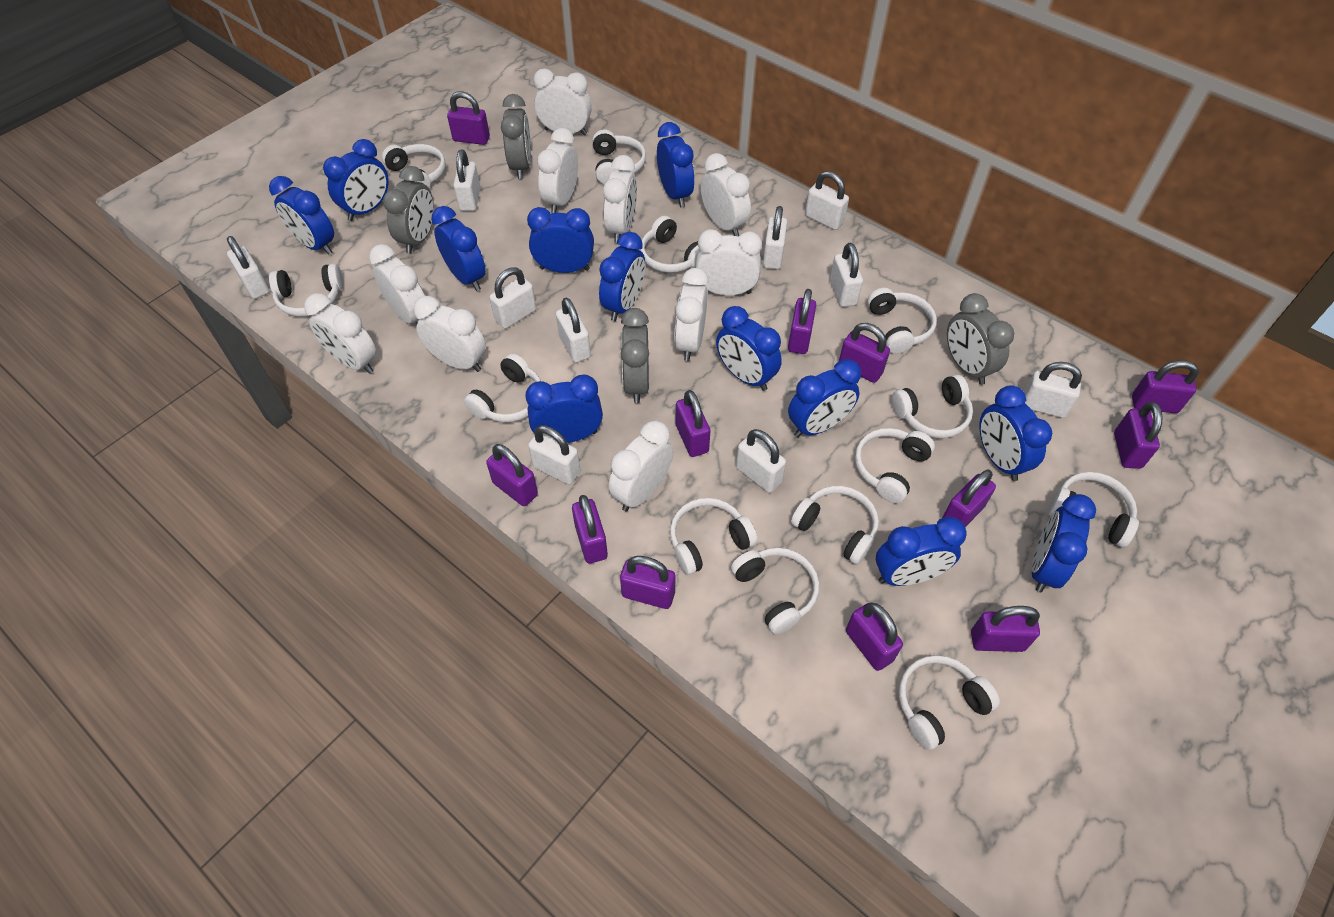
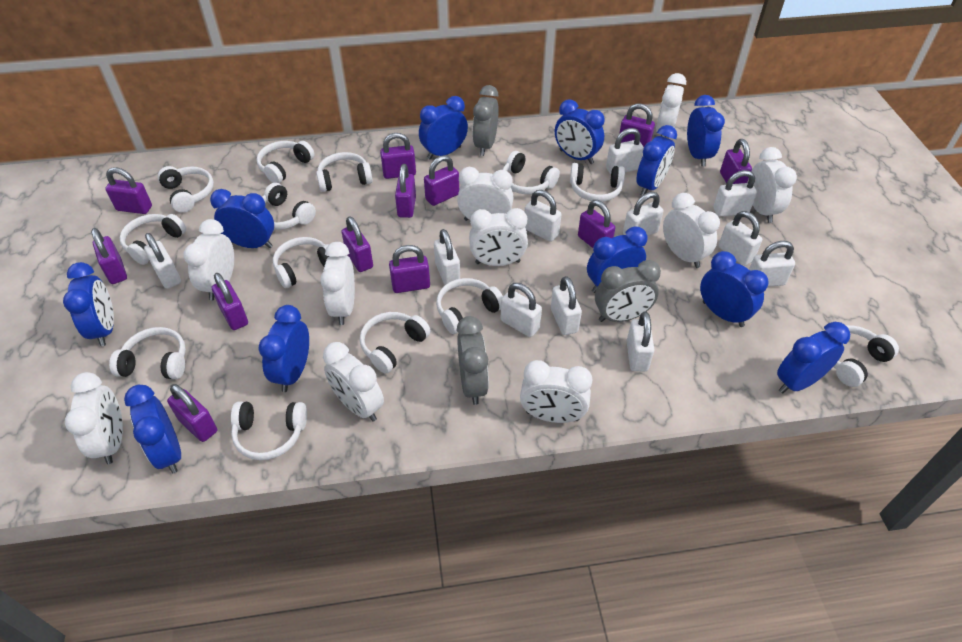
blue clock: [269,176,334,255] [323,139,389,221] [431,206,486,291] [526,375,603,443] [527,207,594,273] [599,232,645,321] [657,122,694,207] [716,306,782,391] [788,359,861,438] [876,517,967,586] [980,385,1052,481] [1032,494,1096,592] = 12 -> [63,262,114,346] [124,385,181,473] [210,189,274,248] [259,305,309,392] [419,96,468,160] [555,99,605,164] [587,226,647,293] [636,125,677,196] [687,95,725,167] [700,251,769,327] [777,322,850,393] = 11
grey clock: [383,166,434,254] [501,94,531,179] [621,308,649,403] [947,293,1014,385] = 4 -> [457,316,489,405] [473,85,499,156] [595,260,661,322] = 3
white padlock: [227,236,270,299] [453,150,481,211] [489,268,536,329] [528,425,580,484] [556,298,591,363] [736,429,786,493] [763,206,787,269] [805,171,849,230] [830,243,863,307] [1024,362,1082,418] = 10 -> [144,233,181,289] [434,229,460,285] [501,283,542,337] [525,190,561,242] [551,276,582,335] [606,128,644,174] [623,192,663,236] [627,312,654,371] [713,170,757,217] [719,211,762,266] [749,241,795,287] = 11

